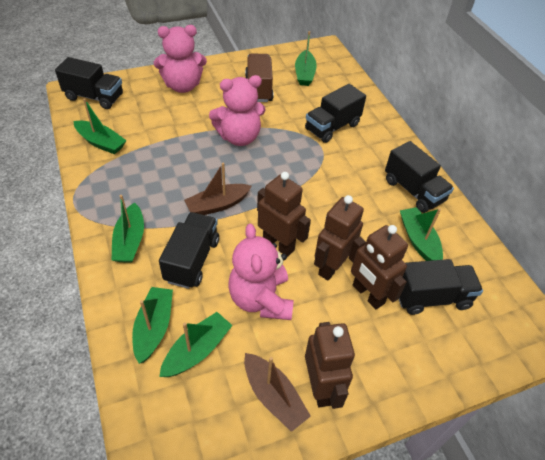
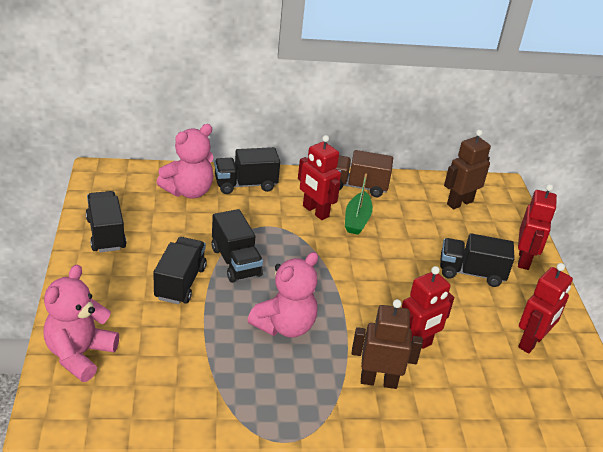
brown boat: [184,163,252,215] [244,353,311,432] = 2 -> none = 0
brown robot: [257,172,311,257] [305,322,355,409] [314,195,364,281] [349,225,408,309] = 4 -> [352,299,423,389] [444,130,491,209] = 2
green boat: [73,98,127,154] [111,195,144,263] [132,287,173,364] [159,312,233,377] [295,31,317,86] [400,207,443,261] = 6 -> [345,174,373,235] = 1
red robot: none = 0 -> [298,135,341,220] [402,266,454,349] [518,184,557,270] [518,263,573,353] = 4

